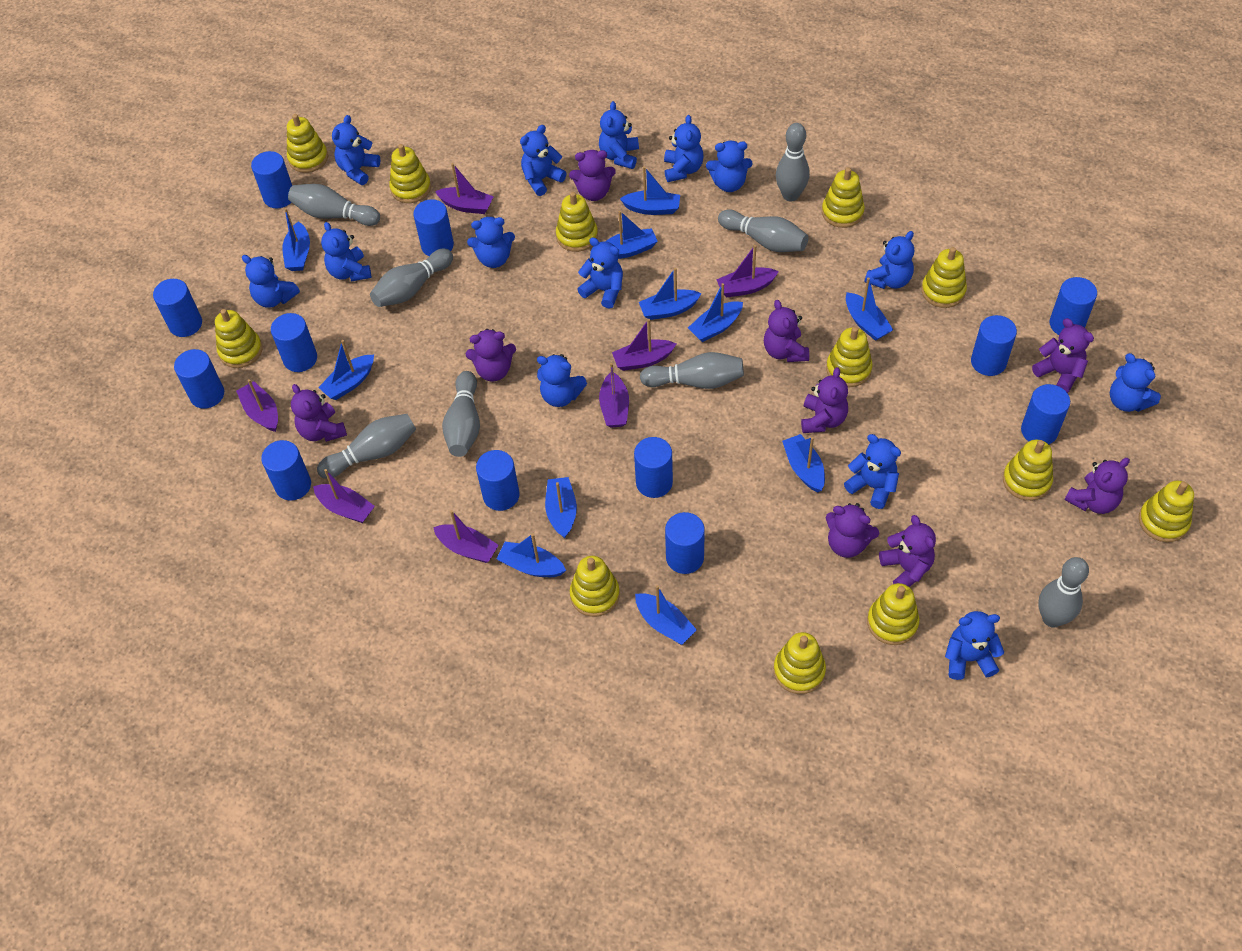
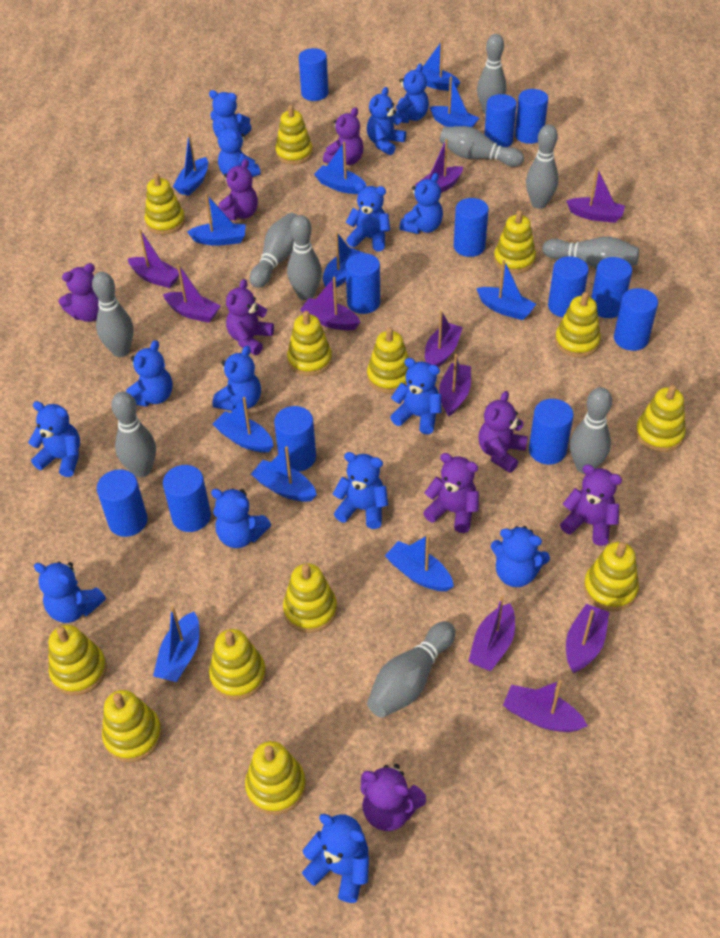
blue teddy bear: [242,255,300,308] [321,222,371,282] [332,115,380,185] [467,217,515,268] [520,125,567,196] [537,354,587,407] [577,237,623,309] [599,101,639,169] [664,115,704,182] [706,141,752,192] [844,434,901,509] [865,231,914,289] [945,611,1004,680] [1110,353,1161,412] = 14 -> [28,401,80,477] [34,562,106,623] [126,340,173,407] [209,90,251,138] [211,488,271,548] [212,346,261,411] [218,122,261,177] [302,814,369,903] [333,452,388,529] [346,183,390,251] [367,87,406,155] [390,358,442,435] [396,63,429,123] [399,173,443,234] [491,526,550,587] = 15
grey bowling pin: [288,184,380,226] [317,414,416,479] [370,249,453,307] [442,371,480,457] [640,352,744,389] [718,209,808,252] [776,123,810,201] [1038,557,1089,628] = 8 -> [92,272,134,357] [111,392,156,477] [250,213,298,288] [287,215,322,300] [367,621,456,718] [439,126,524,167] [477,34,507,114] [526,124,559,209] [542,237,639,269] [570,387,612,474] = 10
purple boat: [236,379,278,432] [313,469,375,523] [433,510,499,563] [435,163,494,214] [599,363,629,428] [612,319,676,371] [716,245,779,297] = 7 -> [128,229,179,288] [163,264,220,323] [300,277,360,330] [415,139,463,193] [425,310,463,367] [439,354,471,417] [468,596,515,671] [503,680,588,732] [566,168,625,223] [566,604,609,673] = 10
purple teddy bear: [291,384,347,442] [465,329,516,381] [569,150,616,201] [764,300,809,362] [801,367,848,433] [826,503,879,558] [879,515,936,587] [1032,318,1094,393] [1064,458,1130,514] = 9 -> [59,263,99,322] [218,159,258,220] [226,279,274,355] [323,107,363,165] [361,764,426,831] [423,453,479,533] [479,391,528,473] [560,465,622,546] = 8
yellow stacking toy: [215,309,262,368] [287,114,328,173] [389,144,431,203] [556,192,598,252] [570,556,620,617] [774,632,826,694] [822,167,865,228] [826,327,873,387] [867,583,919,645] [921,247,967,308] [1003,439,1053,501] [1139,481,1194,542] = 12 -> [48,625,107,696] [102,690,162,762] [145,173,185,235] [209,629,266,700] [245,741,306,815] [275,105,313,165] [283,563,337,633] [287,311,332,376] [367,327,409,393] [494,210,536,273] [555,292,601,357] [583,542,639,611] [635,385,686,452] = 13

